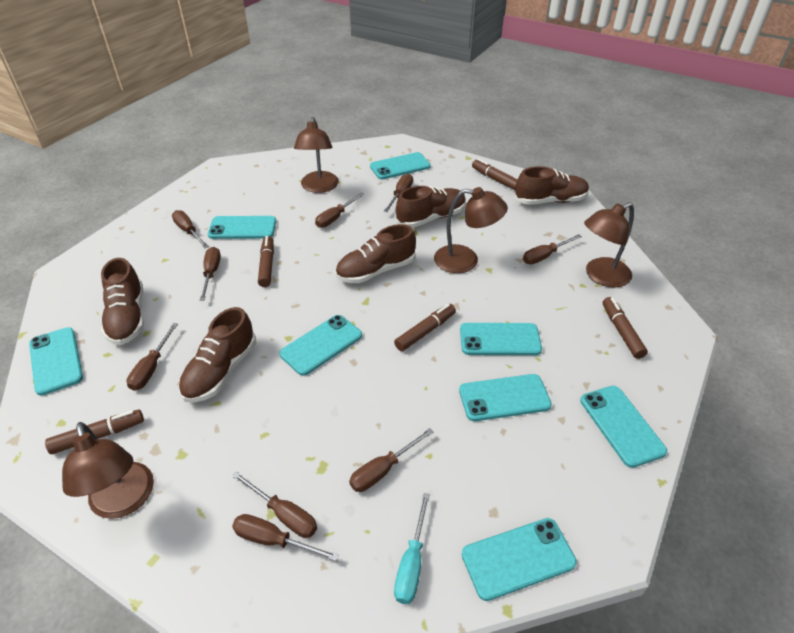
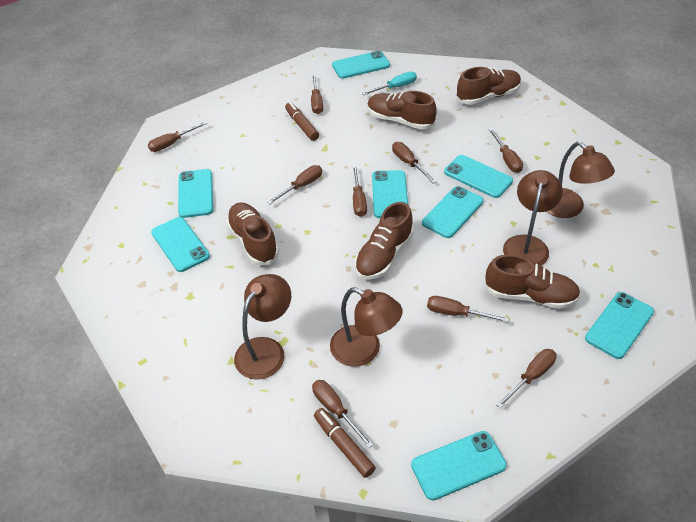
brown marker: [45,410,144,454] [258,236,274,287] [394,304,456,351] [472,159,517,191] [603,297,648,359] = 5 -> [285,102,319,141] [314,408,376,478] = 2

